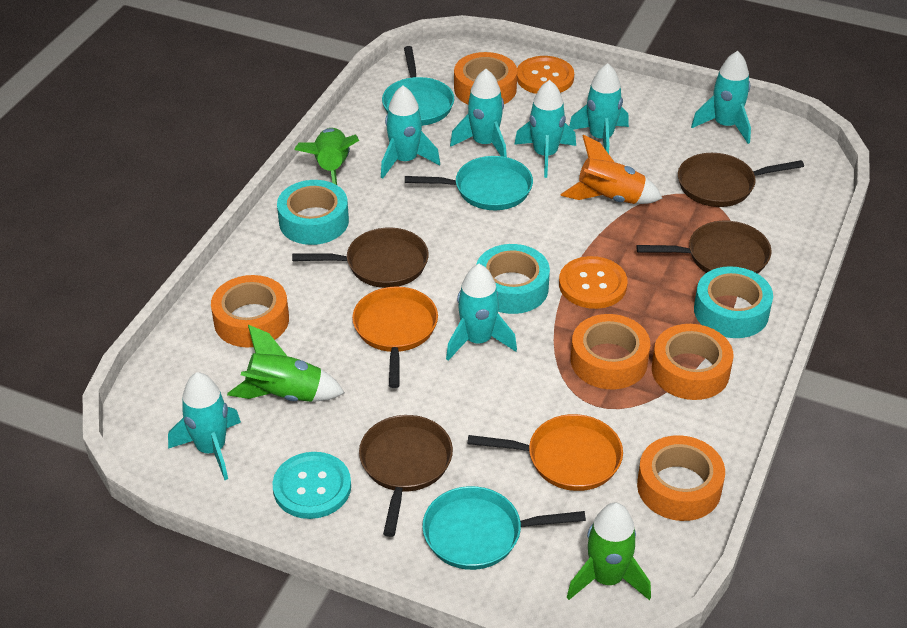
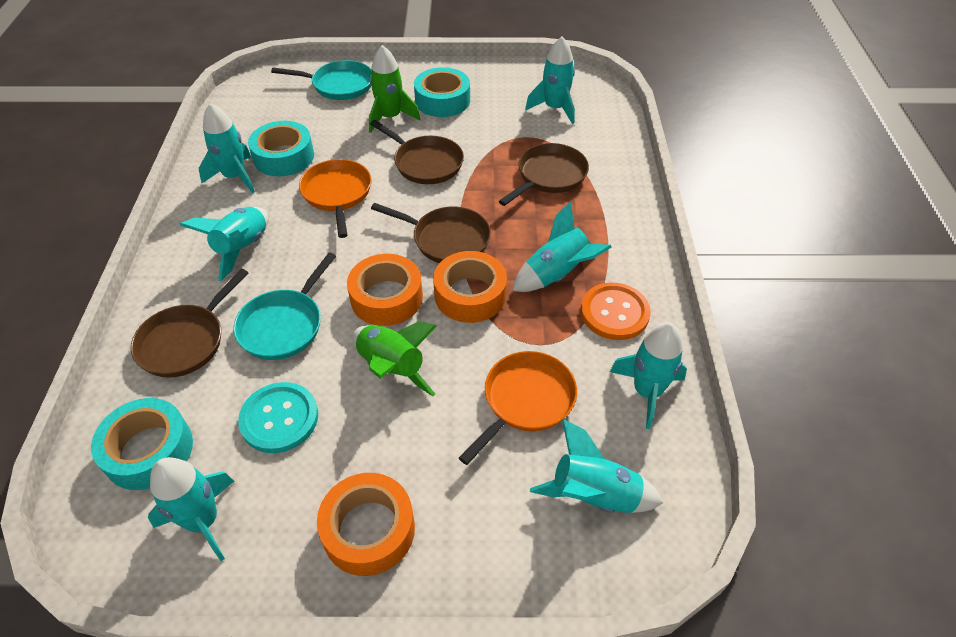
green rocket: [227,325,344,402] [294,128,359,185] [567,503,651,600] = 3 -> [352,321,437,396] [369,45,420,133] = 2
orange button: [517,56,574,94] [559,256,628,309] = 2 -> [581,282,651,340] = 1
orange rocket: [561,134,663,204] = 1 -> none = 0
orange tape: [211,275,289,347] [454,52,517,105] [571,314,650,389] [637,435,725,521] [652,324,733,400] = 5 -> [317,473,415,576] [347,254,423,326] [433,251,507,323] = 3
turquoise pan: [382,46,454,126] [405,156,533,210] [422,486,586,570] = 3 -> [233,252,336,360] [271,60,372,100] = 2

